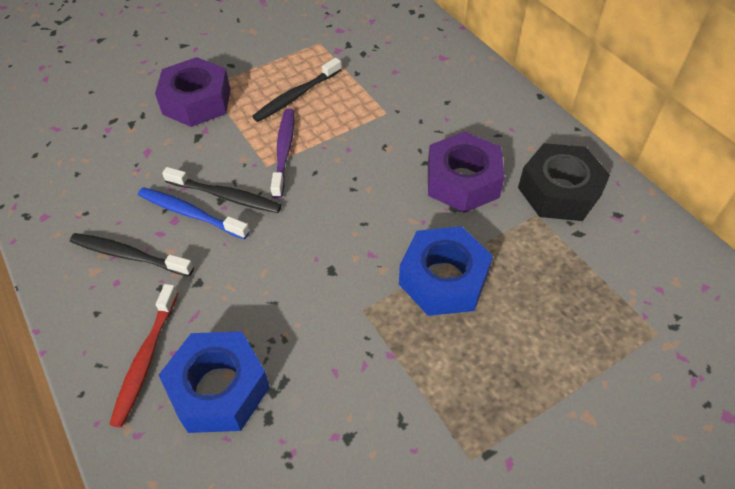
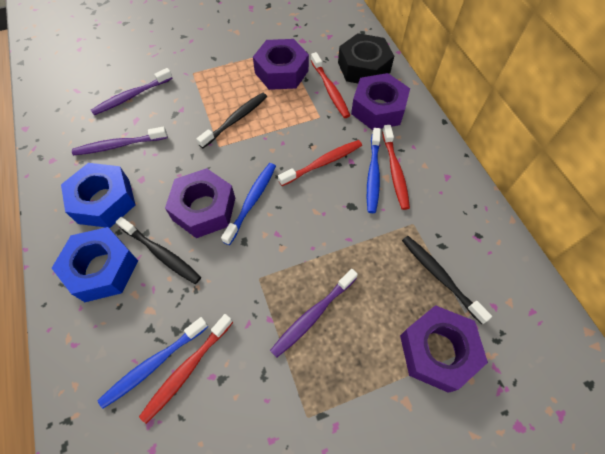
blue toothbrush: [138,187,250,239] = 1 -> [98,317,208,409] [221,163,276,245] [367,128,381,213] = 3
purple nut: [155,57,231,127] [428,131,505,213] = 2 -> [165,168,235,238] [253,39,309,90] [351,73,410,130] [400,305,488,393] = 4
purple toothbrush: [270,108,294,198] = 1 -> [72,127,168,155] [91,68,173,115] [270,269,358,358] = 3
red toothbrush: [109,284,178,428] = 1 -> [139,314,233,424] [278,140,362,186] [311,52,350,118] [382,125,410,210] = 4

